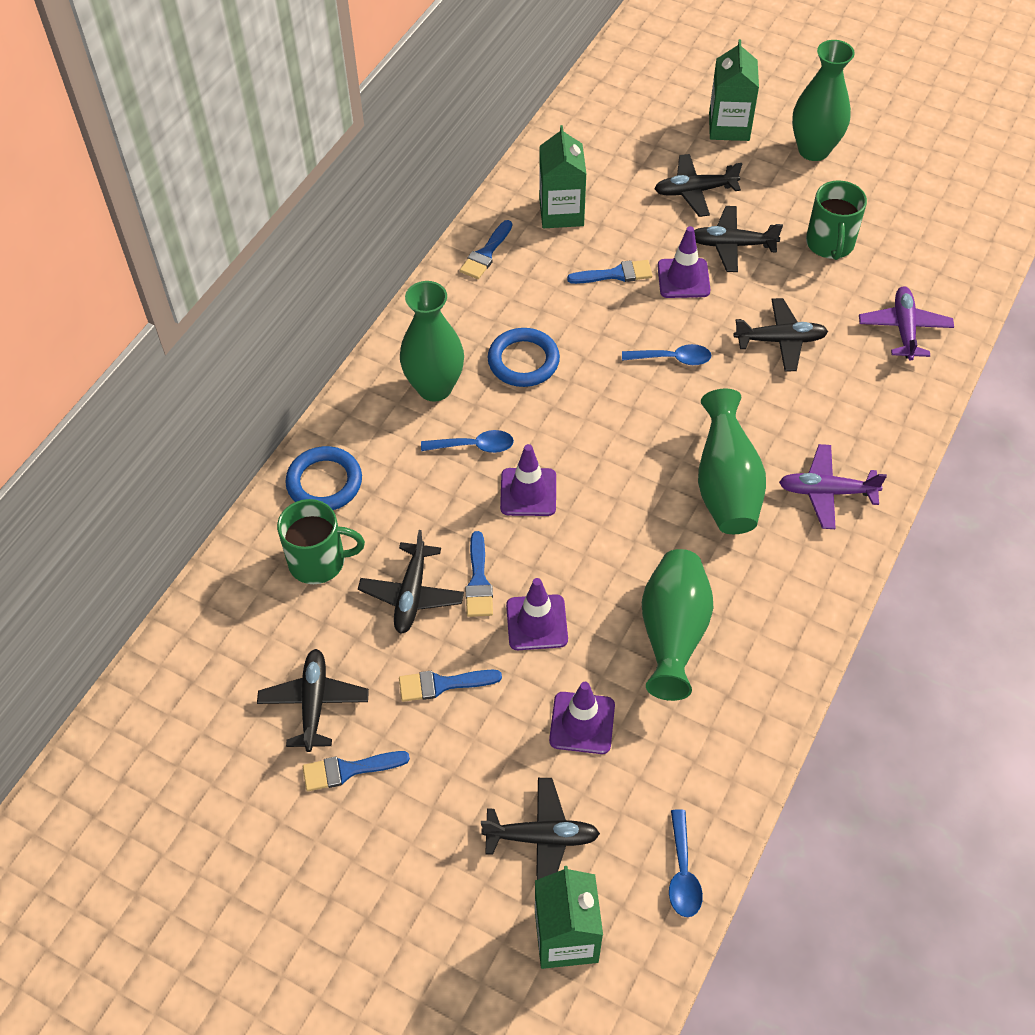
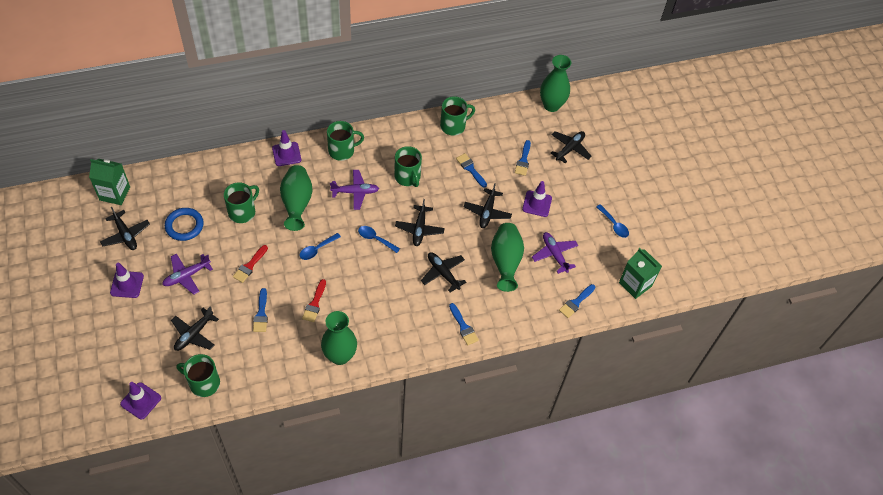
blue ring: [285,446,362,510] [488,328,560,387] = 2 -> [165,208,204,241] = 1
green carton: [535,866,603,969] [539,125,586,228] [709,39,759,141] = 3 -> [89,159,130,205] [619,248,662,299] = 2
green mug: [277,499,365,584] [806,180,867,260] = 2 -> [176,354,220,397] [224,182,259,223] [327,121,364,161] [394,146,422,187] [440,96,475,136] = 5
purple plane: [779,444,887,529] [859,286,954,360] = 2 -> [162,254,213,295] [330,170,379,210] [532,232,578,274] = 3
red brush: none = 0 -> [233,245,268,283] [302,279,326,322] = 2

